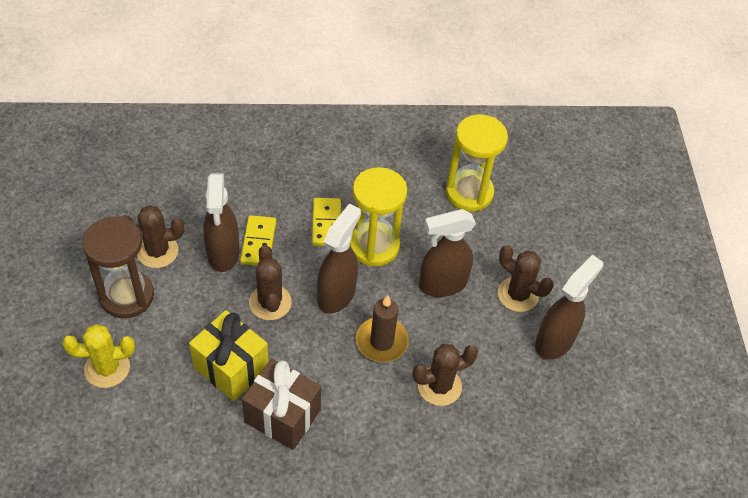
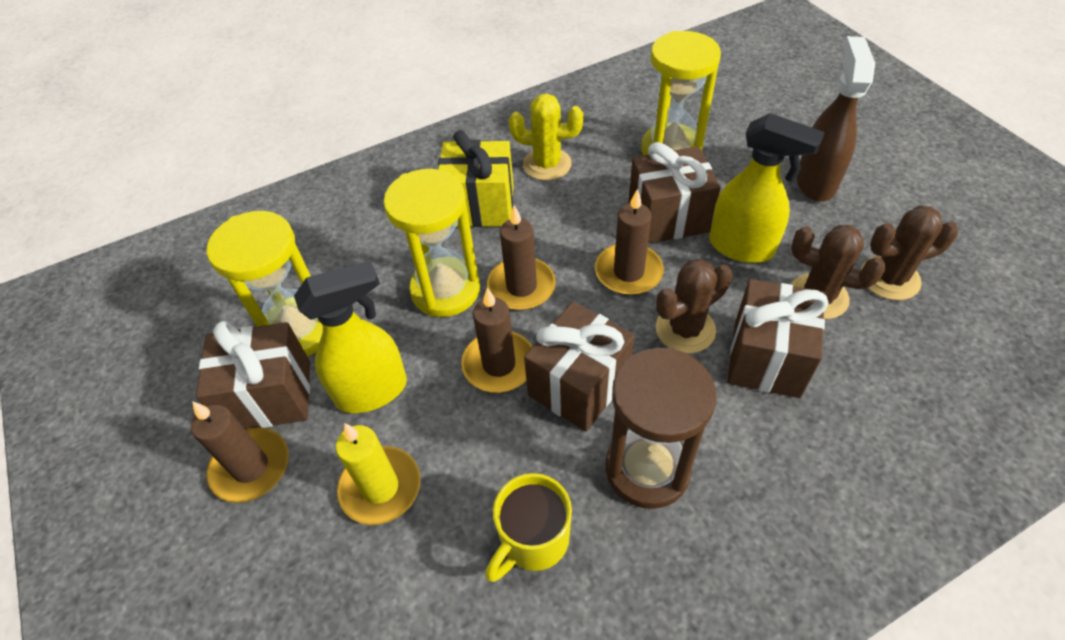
brown cactus: [122,205,184,268] [249,245,292,320] [412,344,478,406] [498,245,554,312] = 4 -> [656,259,733,353] [791,225,886,319] [861,205,958,300] = 3
brown candle: [356,295,409,363] = 1 -> [191,401,289,503] [461,288,532,393] [487,205,556,310] [595,189,664,295] = 4
brown gift: [242,359,321,450] = 1 -> [196,321,310,429] [524,301,635,432] [628,142,721,244] [727,279,829,398] = 4
brown spray bottle: [203,173,240,272] [317,204,361,314] [419,209,476,297] [535,254,603,360] = 4 -> [796,36,875,202] = 1
yellow candle: none = 0 -> [336,423,420,525] = 1
yellow domino: [240,215,276,266] [312,198,341,246] = 2 -> none = 0
yellow hourglass: [350,167,407,266] [446,115,508,211] = 2 -> [207,211,323,357] [383,169,480,317] [641,31,721,156] = 3
yellow mug: none = 0 -> [485,473,572,582] = 1
yellow spray bottle: none = 0 -> [294,260,407,413] [709,113,825,263] = 2

